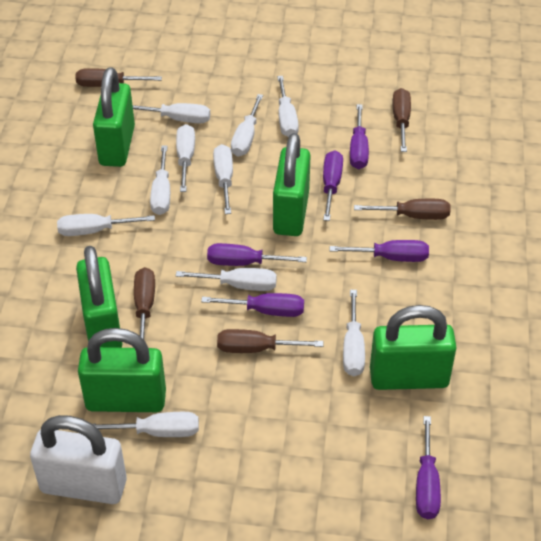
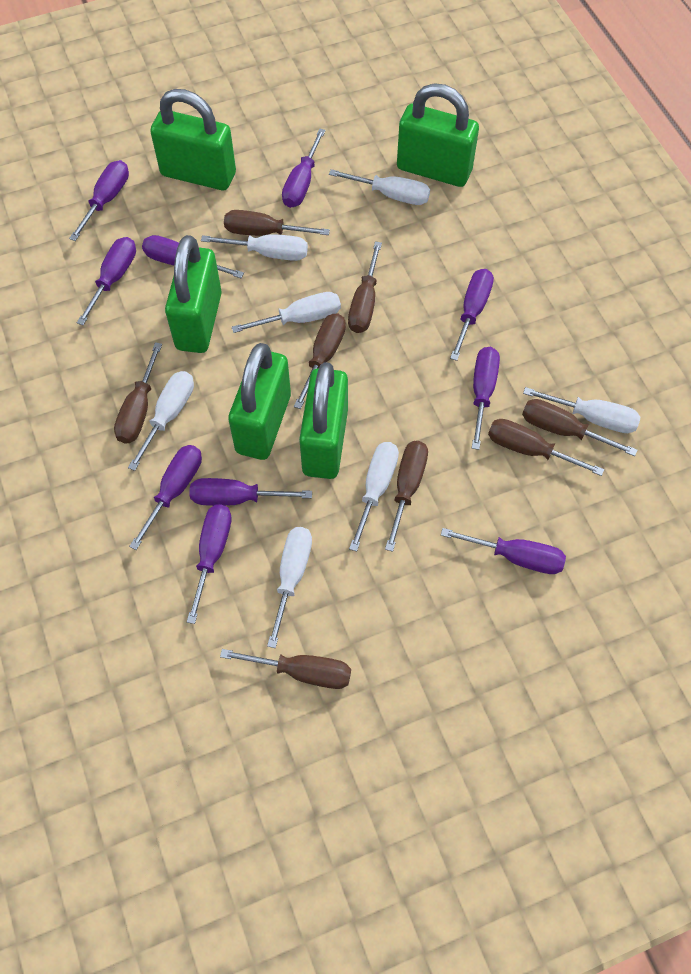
brown screwdriver: [75,68,162,87] [134,267,155,339] [217,329,323,353] [354,199,450,220] [392,88,411,152] = 5 -> [114,342,162,444] [220,649,351,689] [224,210,330,236] [294,313,346,409] [348,242,382,333] [385,441,428,552] [488,419,604,476] [522,399,637,456] = 8
purple screwdriver: [201,293,304,317] [207,243,307,266] [323,151,343,221] [330,240,429,262] [350,104,369,169] [416,416,441,519] = 6 -> [69,160,129,241] [77,237,136,325] [129,445,202,550] [142,235,244,278] [187,504,232,624] [190,478,312,506] [282,128,326,208] [441,528,566,574] [450,269,494,361] [472,347,500,450] = 10
white padlock: [30,415,127,504] = 1 -> none = 0
white screwdriver: [57,214,155,236] [93,412,199,437] [133,103,210,123] [150,145,170,215] [176,124,195,192] [176,268,277,291] [213,144,233,214] [231,94,263,156] [277,76,299,137] [343,290,365,376] = 10 -> [128,371,194,471] [201,234,308,261] [232,292,341,333] [267,527,312,648] [329,169,430,205] [349,442,399,552] [523,387,640,433] = 7

